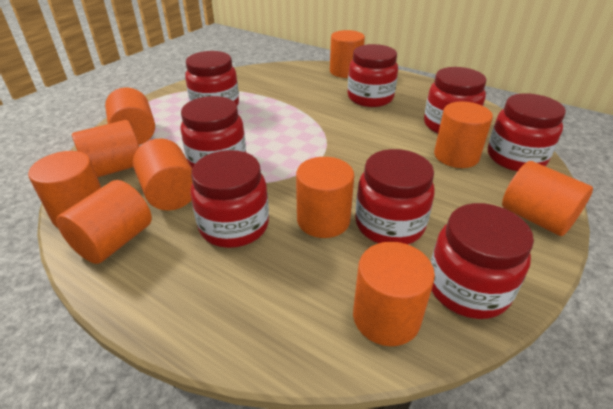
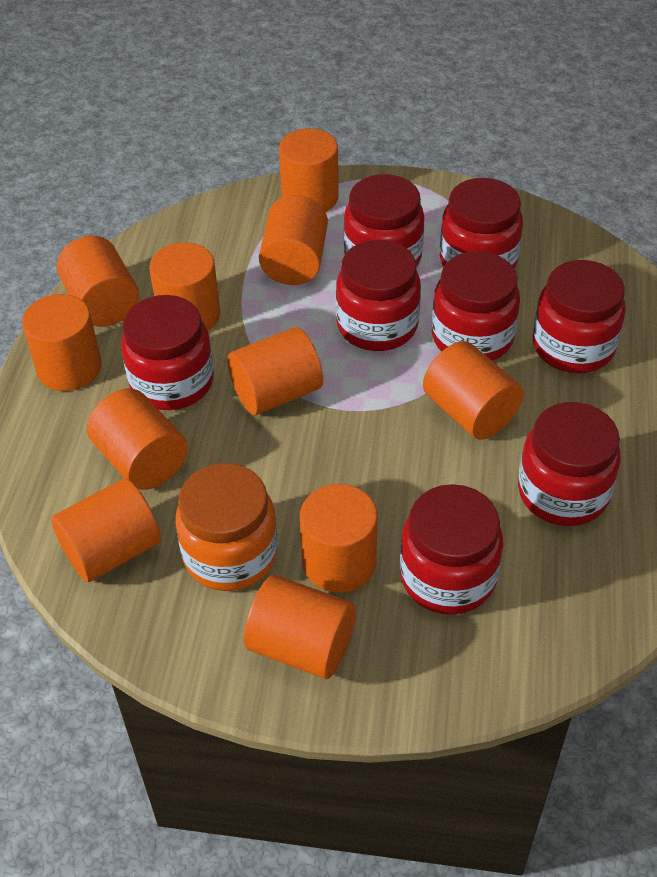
orange cylinder: [28,151,101,228] [56,180,152,264] [72,120,139,178] [105,87,155,145] [133,139,192,210] [296,157,354,238] [330,30,365,78] [353,242,435,346] [434,101,493,168] [502,161,593,236] = 10 -> [22,294,102,391] [51,478,161,582] [57,236,139,327] [87,388,188,490] [149,242,220,331] [227,327,323,415] [244,575,356,679] [259,195,328,285] [279,128,339,212] [300,484,378,593] [423,341,524,440] = 11
orange jar: none = 0 -> [175,463,278,591] = 1

